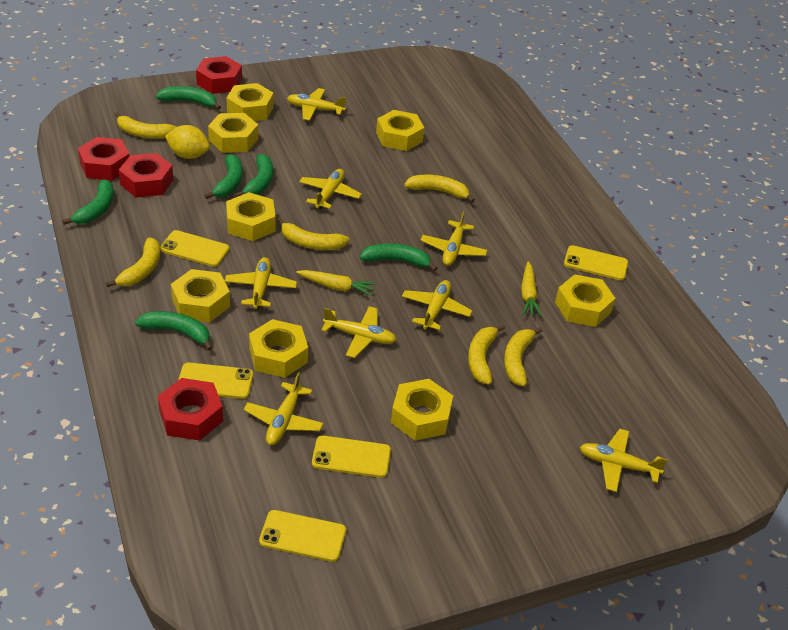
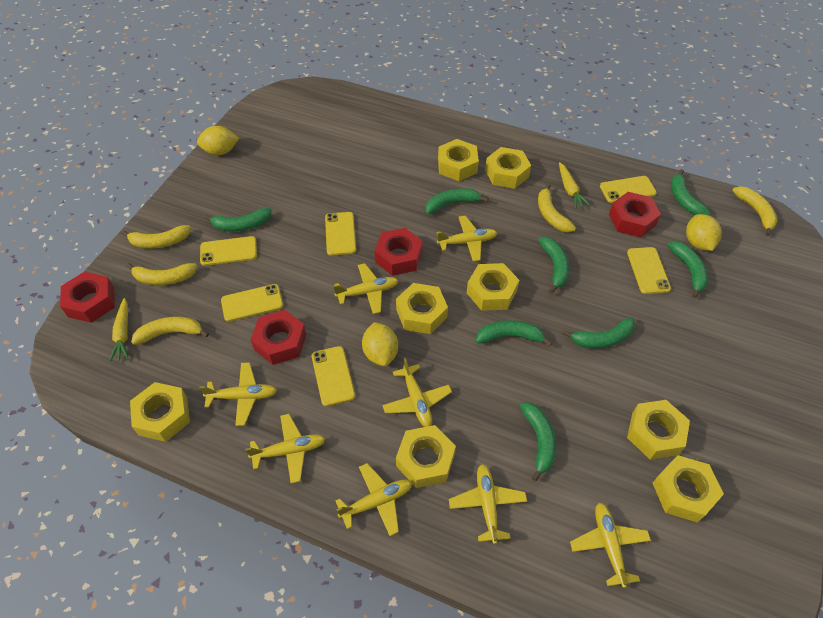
green banana: [62,179,114,225] [135,311,213,351] [156,86,221,110] [204,154,242,199] [235,154,273,197] [360,243,438,271] = 6 -> [204,208,272,231] [426,188,489,214] [476,320,552,346] [520,402,556,481] [538,237,569,293] [563,317,635,348] [668,241,708,298] [671,169,710,215] = 8
yellow banana: [106,237,160,287] [114,112,177,139] [277,218,349,250] [404,174,475,203] [468,324,505,385] [504,327,543,386] = 6 -> [122,225,191,248] [127,263,197,285] [131,317,209,345] [538,183,576,232] [732,186,778,236] = 5
yellow lemon: [165,125,210,159] = 1 -> [197,126,239,155] [362,322,398,366] [686,214,722,251] = 3
yellow phone: [160,230,229,267] [178,362,253,399] [259,510,346,562] [312,435,391,478] [564,245,628,280] = 5 -> [200,236,257,266] [221,284,283,322] [312,346,355,406] [325,212,356,256] [600,176,657,203] [627,247,671,294] = 6

